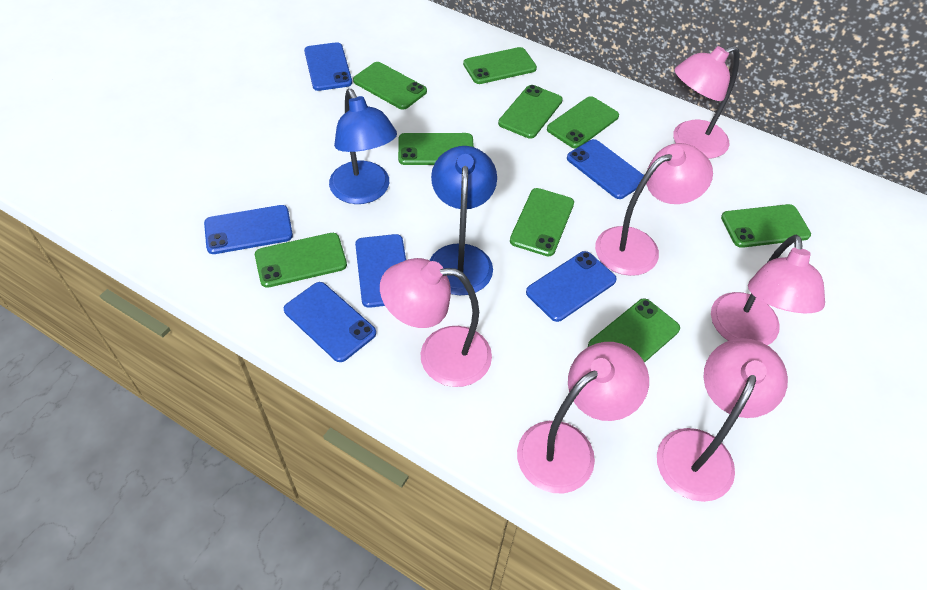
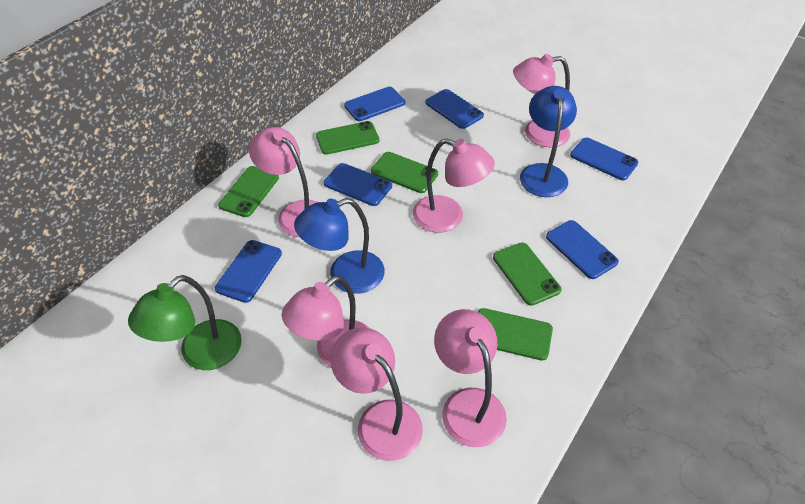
green lamp: none = 0 -> [128,275,242,370] = 1
green phone: [255,233,347,288] [353,62,427,110] [398,133,474,165] [463,47,537,84] [498,85,563,139] [510,188,574,256] [547,96,619,149] [588,298,680,363] [721,204,811,248] = 9 -> [218,166,279,217] [316,121,380,155] [371,152,438,193] [478,308,553,361] [493,242,561,306] = 5

